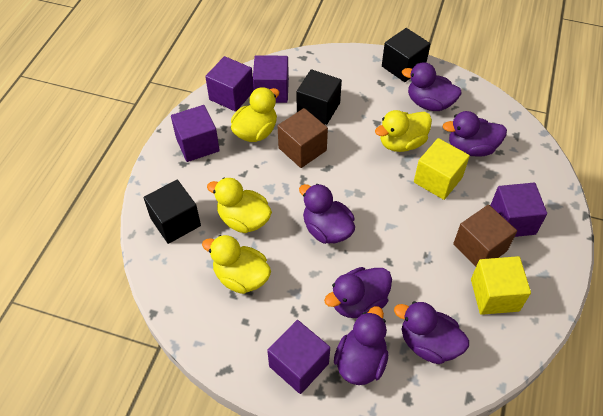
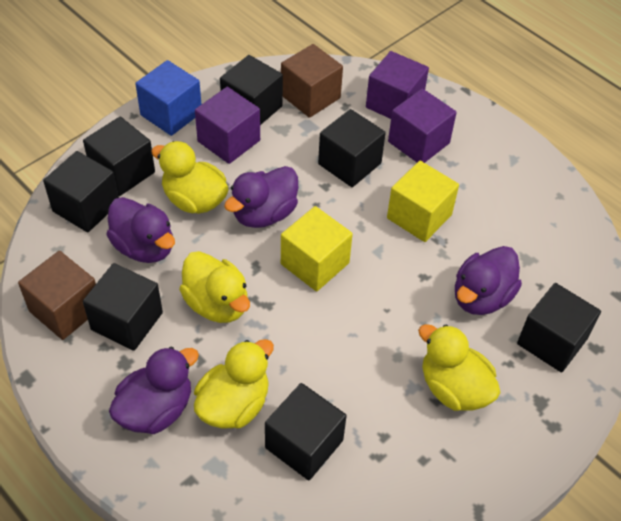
black cube: [144,180,201,244] [297,69,342,125] [382,28,430,82] = 3 -> [43,151,119,232] [83,117,155,196] [83,263,163,351] [220,55,283,125] [265,383,347,480] [318,109,386,187] [517,283,601,372] = 7
blue cube: none = 0 -> [135,60,202,136] = 1
purple cube: [171,105,220,162] [205,56,254,112] [253,55,289,103] [267,320,330,394] [490,183,547,237] = 5 -> [195,87,260,164] [366,51,429,119] [388,89,457,163] = 3
purple duck: [299,184,355,244] [324,267,392,318] [334,306,389,385] [394,301,469,364] [402,62,462,111] [443,111,507,157] = 6 -> [106,197,175,263] [109,347,199,434] [224,166,298,228] [455,246,522,315] = 4

